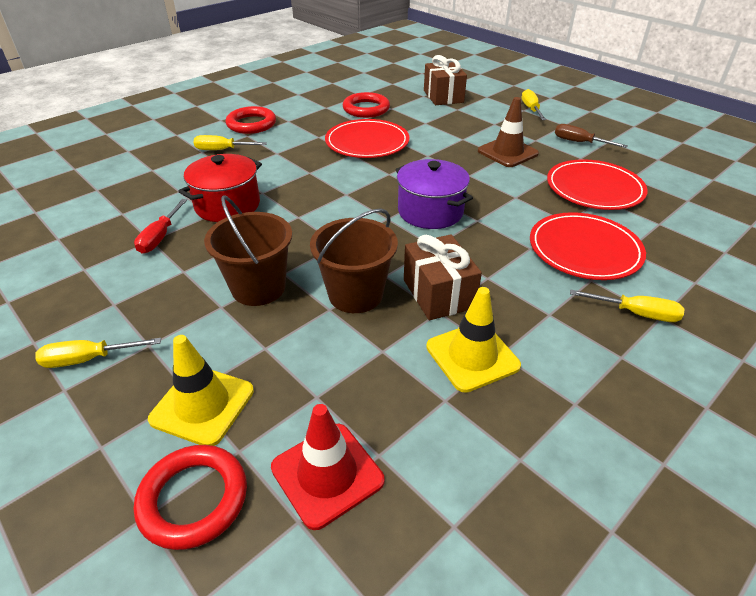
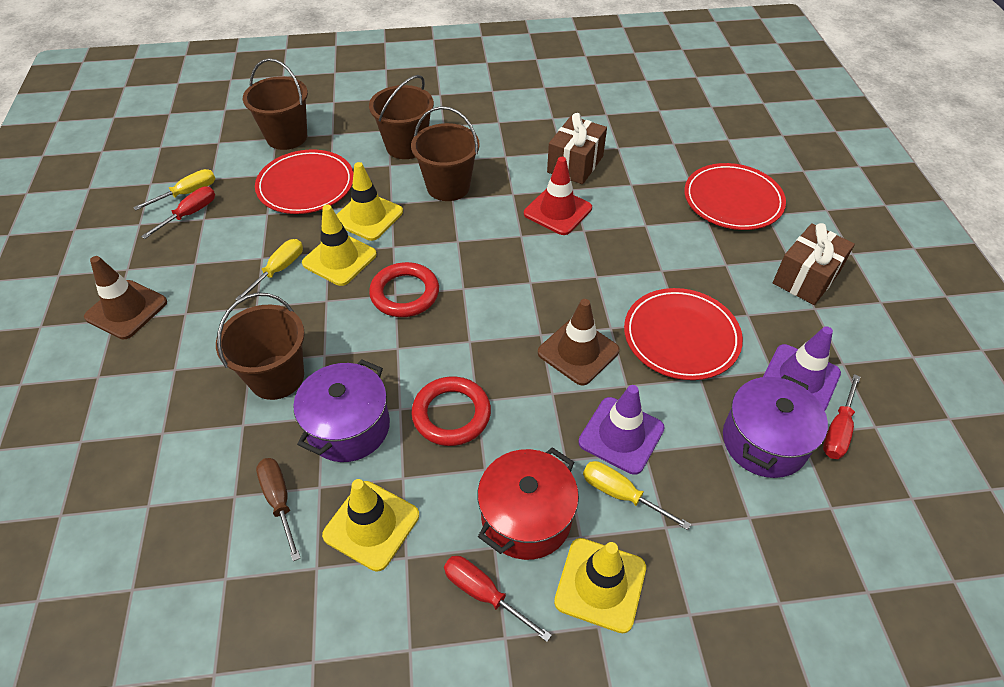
brown bucket: [204,195,292,306] [310,208,398,313] = 2 -> [216,293,305,400] [243,58,308,150] [369,75,434,159] [411,106,480,201] = 4
brown traffic cone: [478,97,539,167] = 1 -> [84,256,167,339] [538,299,619,386] = 2
purple pot: [395,159,473,229] = 1 -> [293,359,390,462] [723,375,828,478] = 2
purple traffic cone: none = 0 -> [578,385,665,475] [763,326,841,411] = 2
red ring: [134,445,247,550] [226,106,276,134] [343,92,390,118] = 3 -> [369,262,439,317] [411,377,491,446] = 2
red screwdriver: [134,199,187,253] = 1 -> [141,186,215,239] [444,556,552,642] [823,374,860,459] = 3
yellow screwdriver: [35,338,161,368] [194,135,267,150] [521,89,546,120] [570,290,685,322] = 4 -> [133,169,216,211] [235,239,303,300] [583,461,691,530] = 3
yellow traffic cone: [148,335,254,446] [426,287,521,393] = 2 -> [302,205,377,286] [322,479,419,571] [337,162,403,241] [554,538,646,633] = 4

